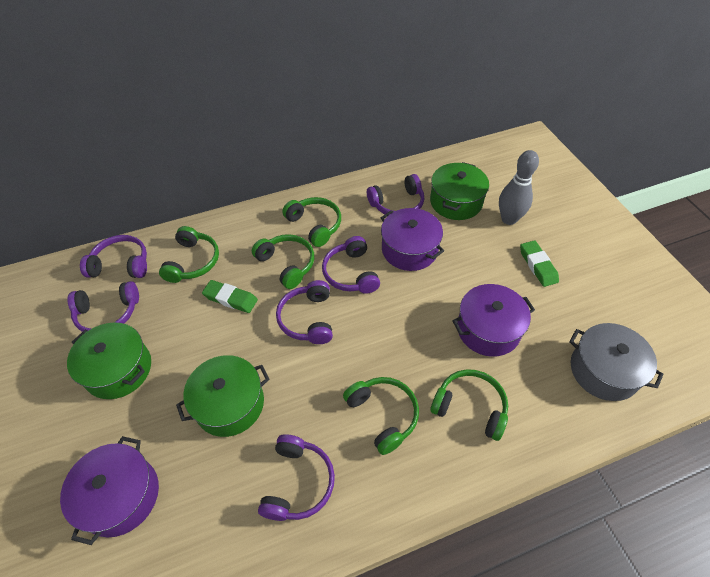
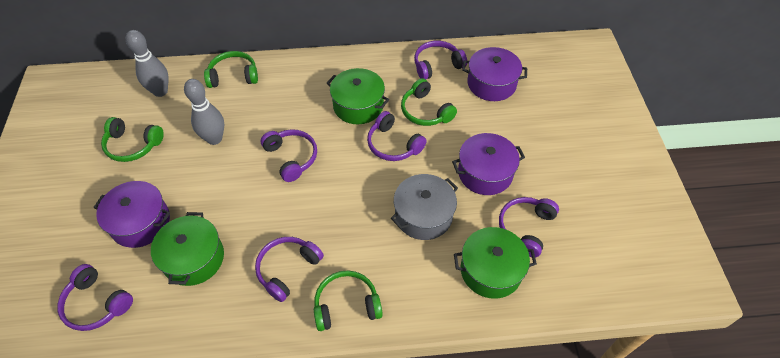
green eraser: [202,280,258,313] [520,240,559,287] = 2 -> none = 0
green headphones: [159,226,219,283] [252,234,314,289] [282,197,341,247] [343,377,419,455] [430,369,508,441] = 5 -> [101,117,164,162] [204,51,258,88] [314,270,383,331] [401,78,457,126] = 4
grey bowling pin: [499,150,539,225] = 1 -> [126,30,169,97] [184,79,224,145] = 2

